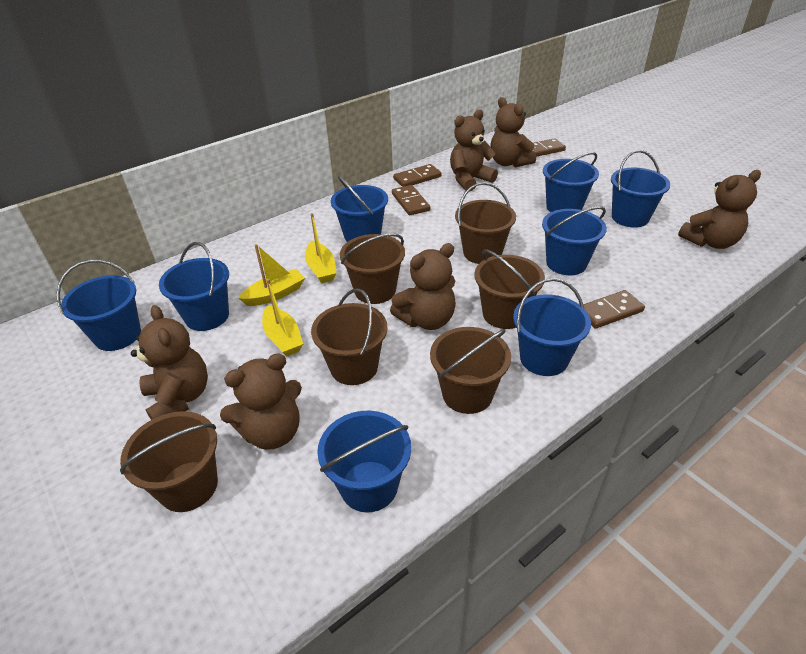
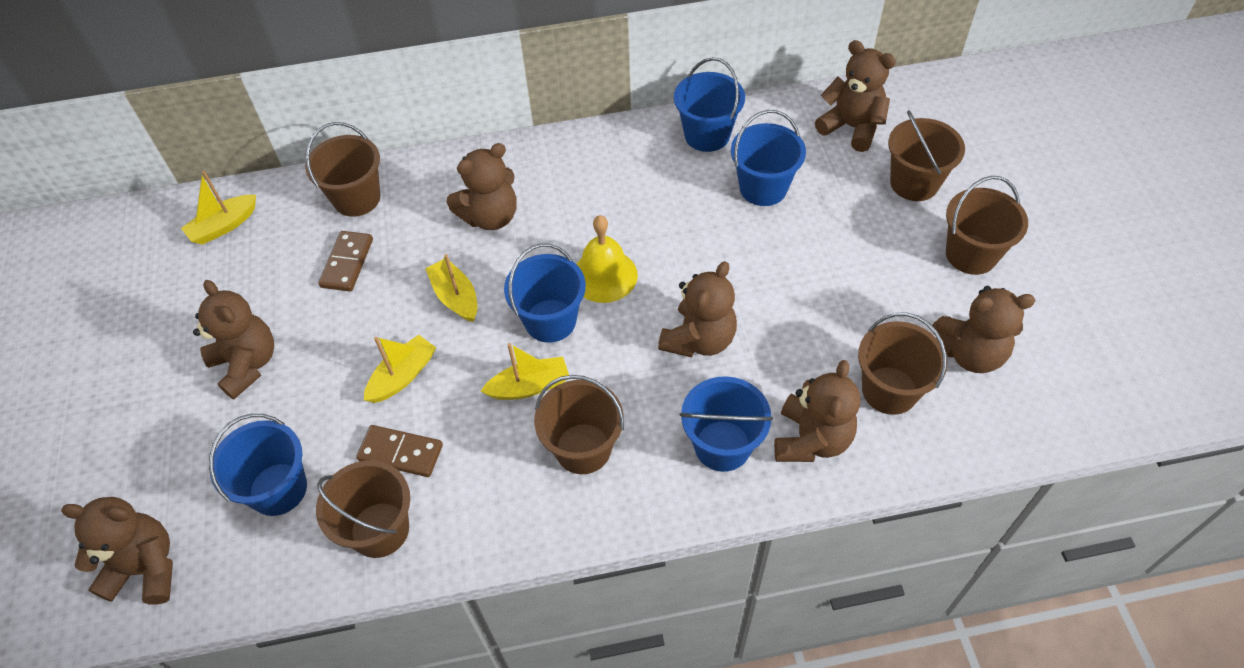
blue bucket: [56,260,141,351] [159,242,229,331] [317,411,411,513] [331,176,388,242] [513,278,591,376] [542,206,607,275] [543,152,599,212] [611,150,670,228] = 8 -> [209,414,307,516] [504,243,586,343] [674,57,745,152] [679,376,773,472] [731,110,806,206] = 5
brown domino: [392,185,430,215] [393,164,442,187] [522,138,566,157] [583,290,645,329] = 4 -> [318,231,373,291] [356,425,443,477] = 2
brown teddy bear: [131,305,208,420] [220,353,302,450] [390,243,456,330] [450,110,498,191] [490,97,536,168] [678,170,761,249] = 6 -> [61,497,173,605] [193,280,274,399] [447,143,517,230] [658,261,737,357] [774,360,860,462] [815,40,896,152] [932,286,1036,373] = 7
yellow bell: none = 0 -> [576,215,638,303] = 1
yellow boat: [239,244,305,306] [262,279,303,357] [305,213,337,283] = 3 -> [181,171,256,245] [364,335,436,403] [425,254,477,322] [481,343,569,400] = 4

